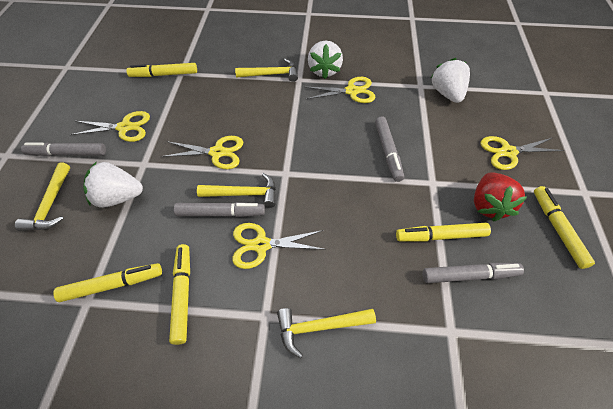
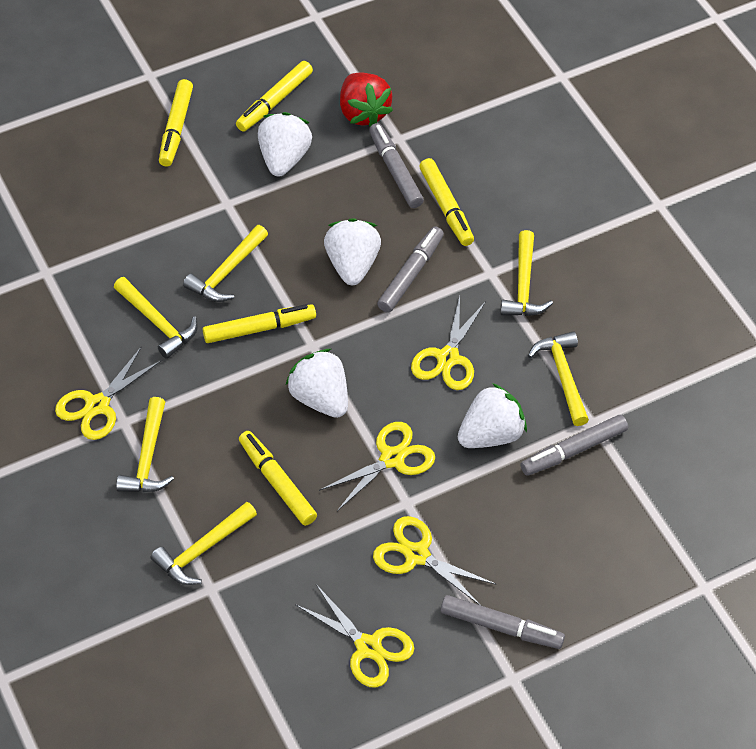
white strawberry: [83,162,143,208] [308,41,343,79] [431,58,470,103] = 3 -> [258,112,312,176] [286,349,348,418] [324,218,381,285] [458,383,527,448] = 4
yellow hammer: [15,162,70,231] [197,173,276,208] [235,58,298,82] [277,308,376,358] = 4 -> [114,277,198,359] [116,397,174,492] [151,502,257,585] [183,225,268,302] [500,230,553,316] [528,331,589,426] = 6

